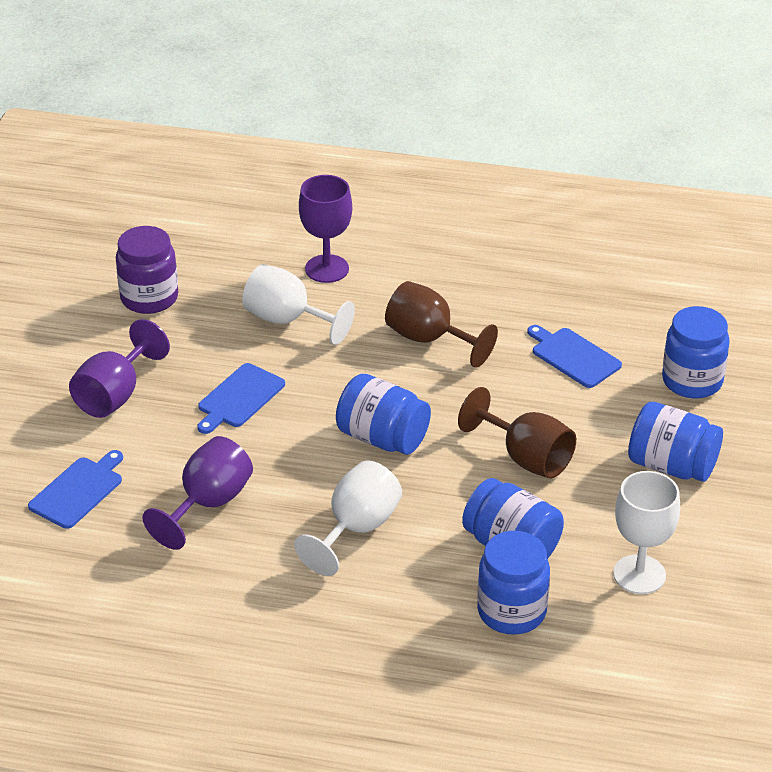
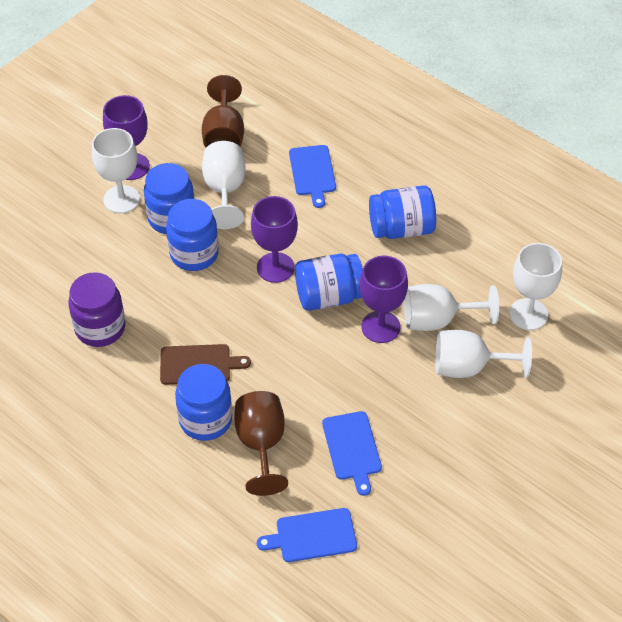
brown cutting board: none = 0 -> [160,344,251,385] = 1
white goblet: [242,264,355,345] [294,460,402,576] [613,471,680,594] = 3 -> [92,128,140,213] [202,141,246,229] [404,284,499,331] [435,330,532,378] [509,243,562,330] = 5

